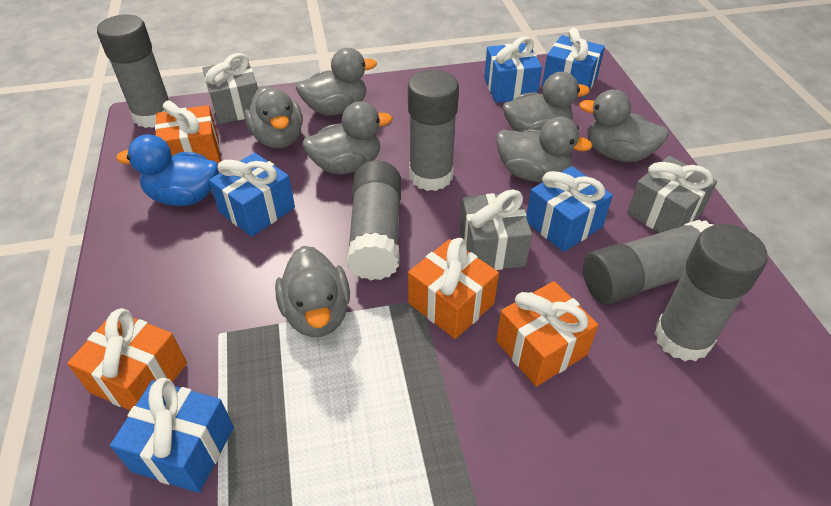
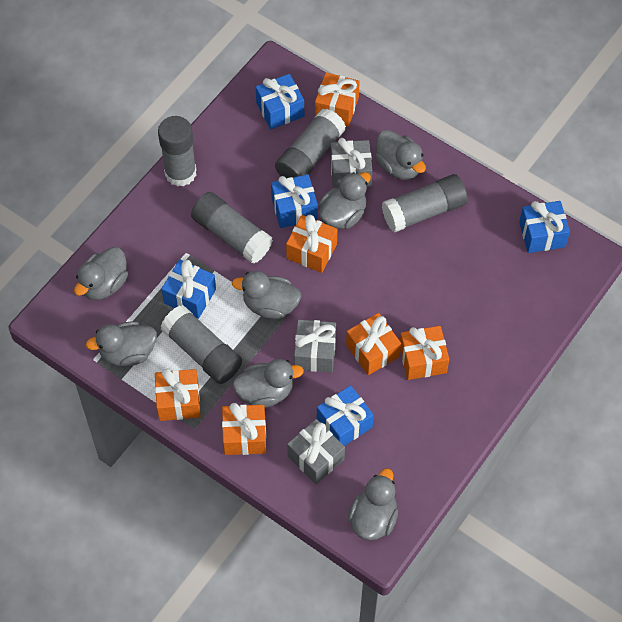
blue duck: [116,134,218,206] = 1 -> none = 0
orange gift: [67,308,187,410] [155,100,221,164] [408,238,499,339] [496,281,599,387] = 4 -> [155,369,201,421] [222,403,266,455] [286,215,338,273] [315,73,360,127] [346,313,401,375] [400,326,449,380] = 6

